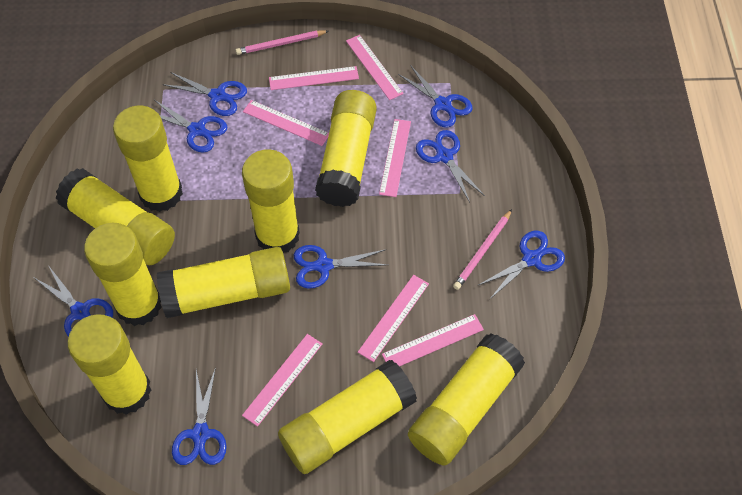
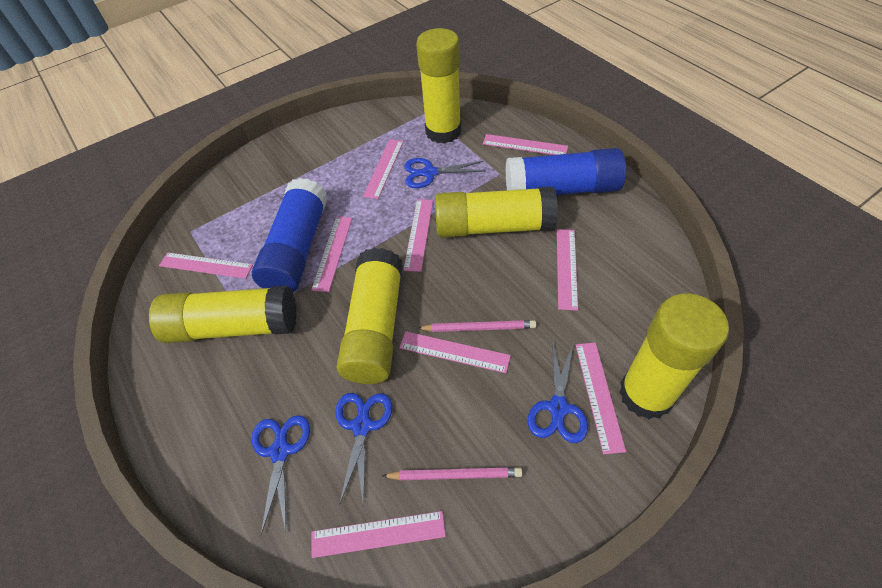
blue glue stick: none = 0 -> [252,178,328,292] [506,148,626,195] = 2
blue scissors: [33,265,113,337] [155,100,227,153] [162,72,247,116] [172,367,227,465] [294,245,387,289] [398,65,473,128] [416,130,485,202] [477,231,565,300] = 8 -> [252,415,310,535] [335,393,392,506] [404,158,485,188] [528,342,588,443] = 4
pink ruler: [242,334,322,427] [243,100,329,146] [269,66,359,90] [346,35,404,100] [358,275,429,362] [379,119,411,197] [382,314,484,366] = 7 -> [159,252,253,279] [311,216,352,292] [311,511,446,558] [363,139,404,199] [399,331,511,373] [403,199,433,272] [483,134,568,155] [557,229,578,311] [575,342,626,454] = 9
yellow glue stick: [56,168,175,265] [68,314,151,415] [84,223,162,326] [113,106,183,212] [156,247,290,318] [242,149,300,253] [278,360,417,474] [315,90,377,207] [408,333,525,466] = 9 -> [149,286,297,343] [337,248,403,384] [416,28,461,144] [435,187,558,238] [619,293,729,419] = 5

